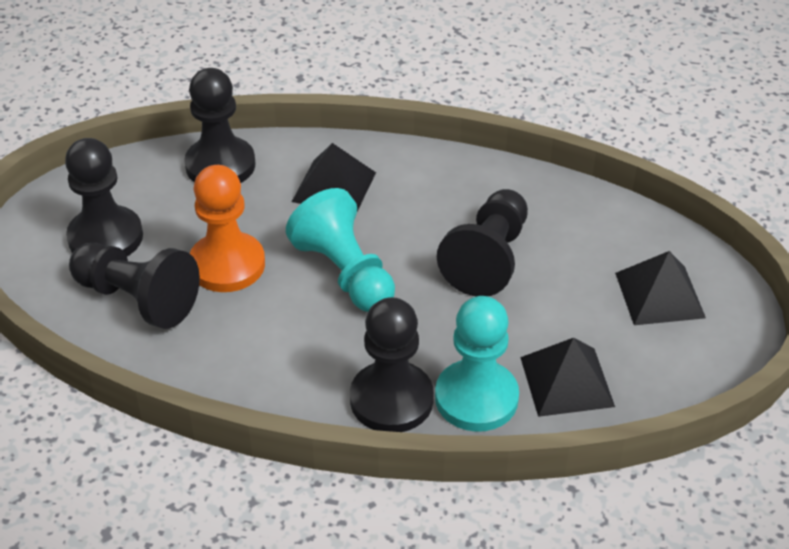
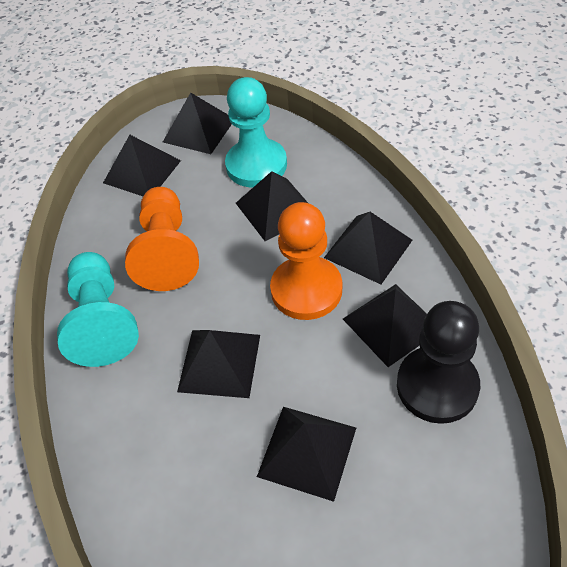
black pawn: [65,138,143,256] [69,243,200,329] [184,68,255,183] [350,297,434,432] [437,189,528,296] = 5 -> [397,301,480,424] = 1
black pyramid: [292,143,376,211] [520,338,615,417] [615,251,706,325] = 3 -> [103,135,181,196] [163,93,232,154] [177,330,260,398] [236,171,308,241] [257,407,356,502] [324,212,412,284] [343,284,427,367] = 7
orange pawn: [190,165,265,292] = 1 -> [125,187,199,291] [270,202,342,320] = 2

